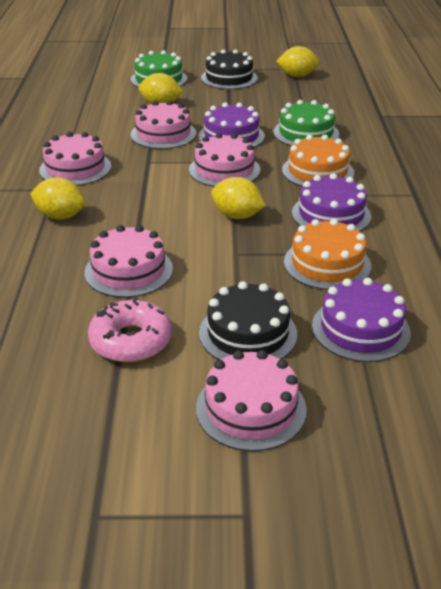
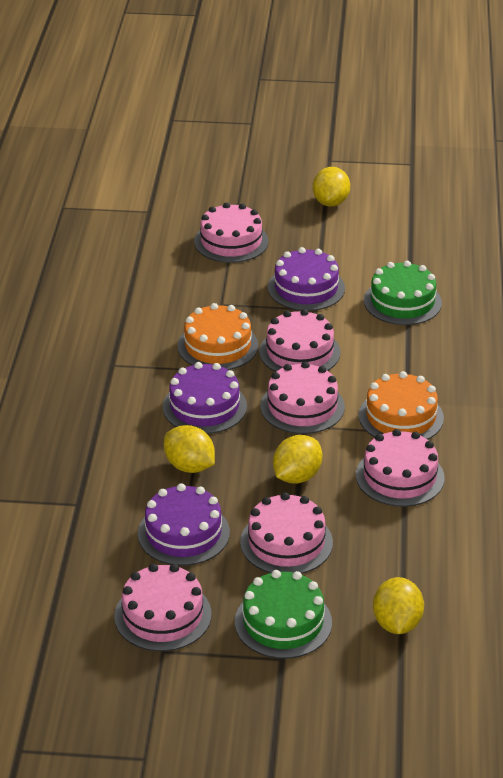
black cake: [199,281,297,360] [201,49,258,89] = 2 -> none = 0
pink cake: [39,132,111,186] [84,225,173,298] [130,100,196,149] [189,133,260,187] [196,350,307,451] = 5 -> [114,564,211,651] [194,202,269,263] [240,492,333,574] [259,309,341,372] [260,361,345,434] [356,429,445,507] = 6
pink donut: [88,297,172,362] = 1 -> none = 0

